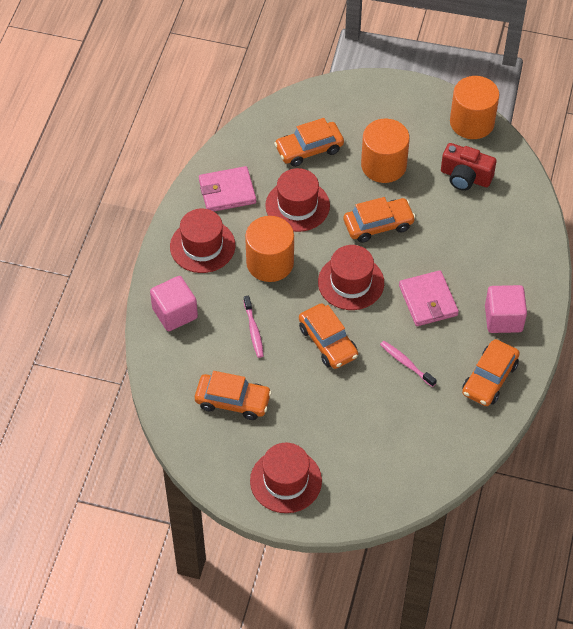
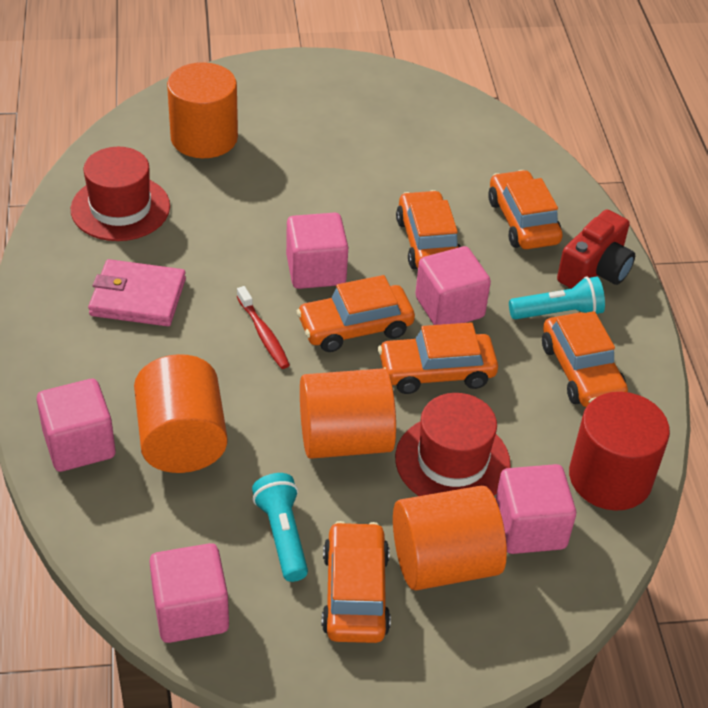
orange car: [195,371,272,420] [274,118,344,167] [299,303,358,369] [344,197,416,243] [462,339,520,406] = 5 -> [297,275,415,352] [322,521,391,643] [378,322,498,394] [396,190,461,269] [488,170,563,249] [542,311,628,407] = 6
orange cylinder: [245,216,294,282] [361,119,410,183] [450,76,499,139] = 3 -> [134,354,228,473] [167,62,238,158] [300,368,396,459] [393,486,507,590] = 4
pink cube: [150,276,198,331] [485,285,527,333] = 2 -> [37,379,116,472] [149,543,229,643] [286,213,348,289] [415,246,491,325] [496,464,576,554] = 5
pink toothbrush: [244,295,264,358] [380,341,437,387] = 2 -> none = 0
pink wallet: [199,166,256,211] [399,270,459,326] = 2 -> [88,259,186,326] = 1
red cylinder: none = 0 -> [569,392,670,511] = 1
red hat: [170,209,235,273] [250,442,322,513] [265,168,330,232] [318,245,384,310] = 4 -> [71,147,170,241] [395,393,511,496] = 2
red toothbrush: none = 0 -> [237,286,290,369] = 1
turquoise flashlight: none = 0 -> [252,473,308,582] [509,276,605,319] = 2

